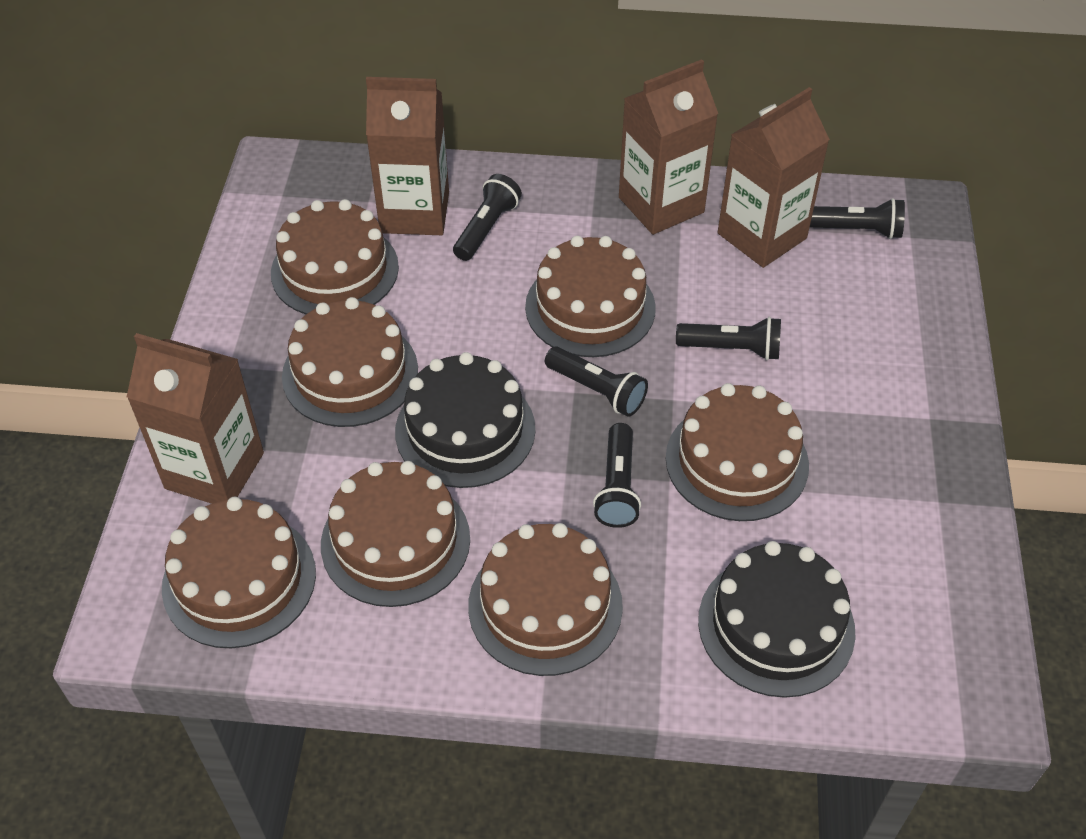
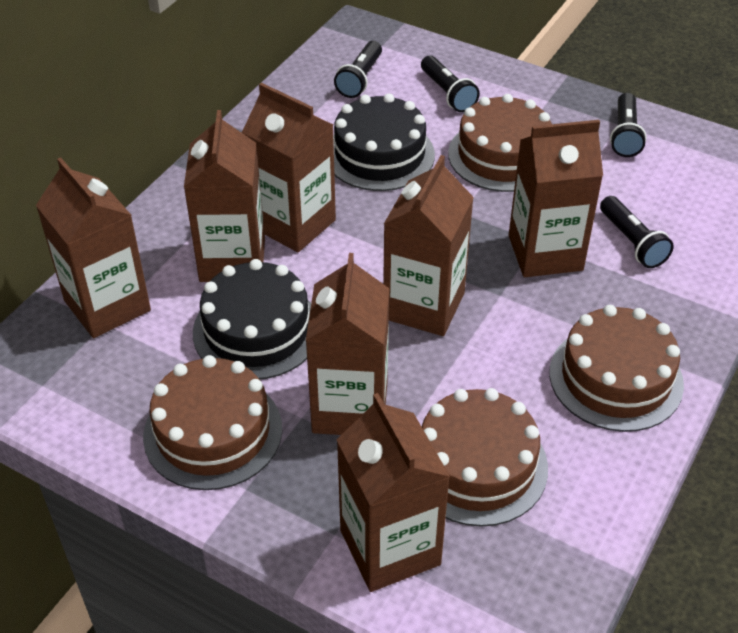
black flashlight: [453,174,522,261] [545,346,648,417] [593,423,641,528] [676,317,781,360] [809,198,905,239] = 5 -> [334,41,382,98] [421,55,480,112] [600,196,674,268] [610,93,647,157] = 4
brown cake: [162,497,316,648] [271,199,399,314] [282,297,418,427] [321,461,470,607] [468,523,623,676] [525,236,656,357] [666,383,809,521] = 7 -> [143,355,282,490] [422,388,548,527] [448,94,552,192] [549,305,684,432] = 4
brown carton: [127,333,264,504] [366,77,449,235] [619,59,718,235] [718,87,830,268] = 4 -> [36,158,151,338] [184,110,265,282] [242,83,336,252] [306,253,389,435] [337,393,450,592] [383,155,474,336] [509,120,603,277] = 7

